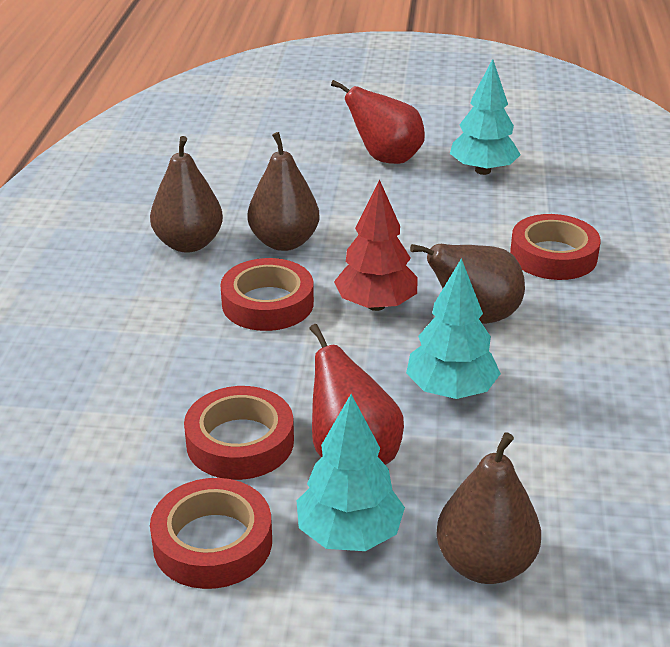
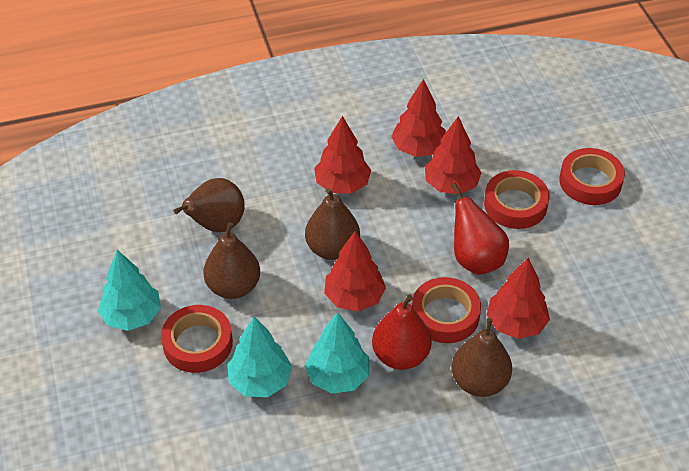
red tree: [334,179,418,311] = 1 -> [314,116,371,194] [324,231,386,311] [391,79,446,157] [425,116,482,194] [486,258,550,339] = 5

